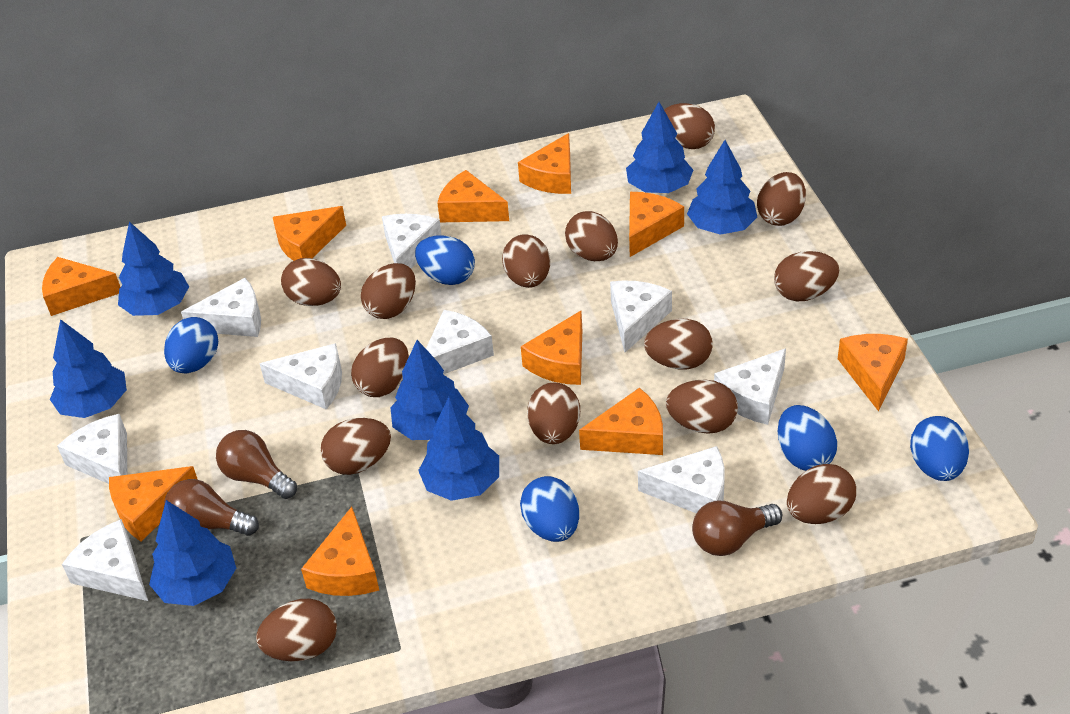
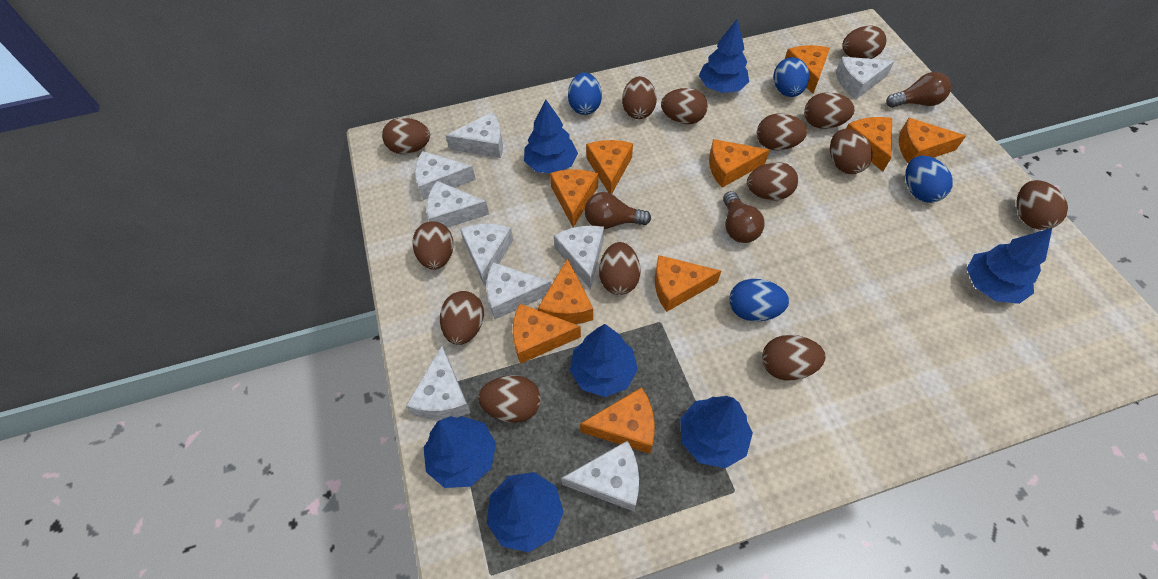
blue egg: [164,317,218,373] [415,236,475,285] [520,476,579,542] [778,405,837,471] [910,416,969,481] = 5 -> [568,72,602,115] [729,279,789,322] [773,57,809,97] [906,155,953,203] = 4

